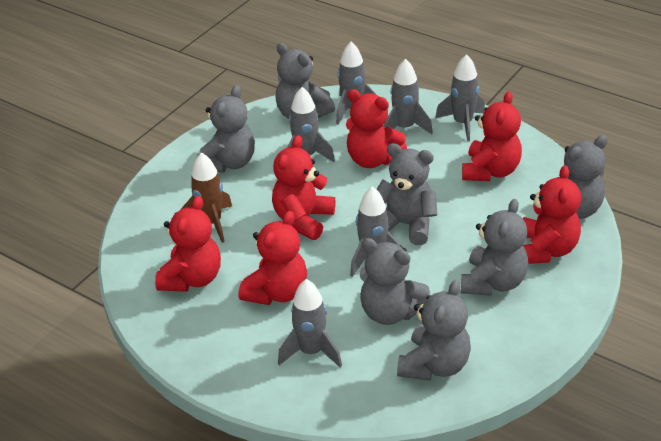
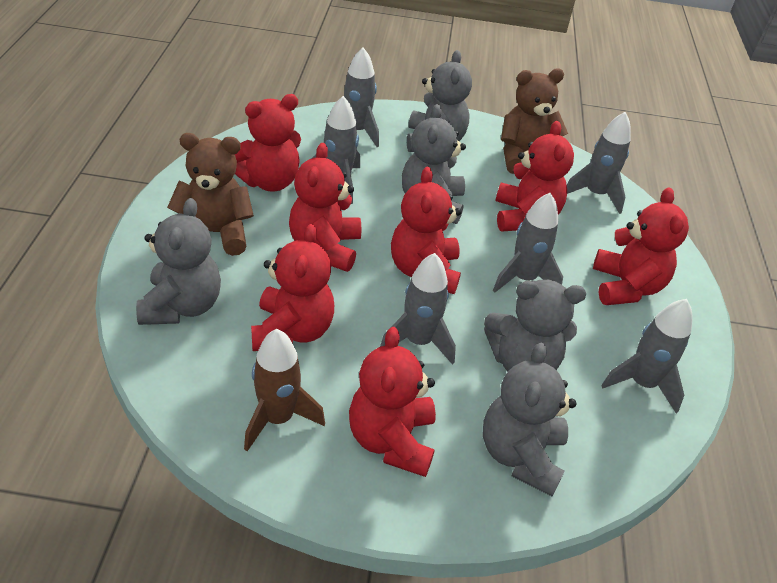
brown teddy bear: none = 0 -> [167,133,254,256] [501,69,568,174] = 2
grey teddy bear: [197,85,255,172] [276,43,335,119] [360,238,430,325] [376,143,437,245] [397,280,471,381] [461,199,528,296] [539,135,608,219] = 7 -> [136,198,221,325] [402,104,466,224] [407,50,472,152] [483,343,577,497] [484,280,586,372] = 5
red teddy bear: [155,196,221,292] [239,211,307,305] [272,135,335,240] [346,89,407,168] [462,91,522,181] [523,165,581,264] = 6 -> [235,94,301,191] [251,224,334,351] [289,143,361,272] [349,327,436,477] [391,167,462,294] [495,121,574,231] [593,188,689,305] = 7

